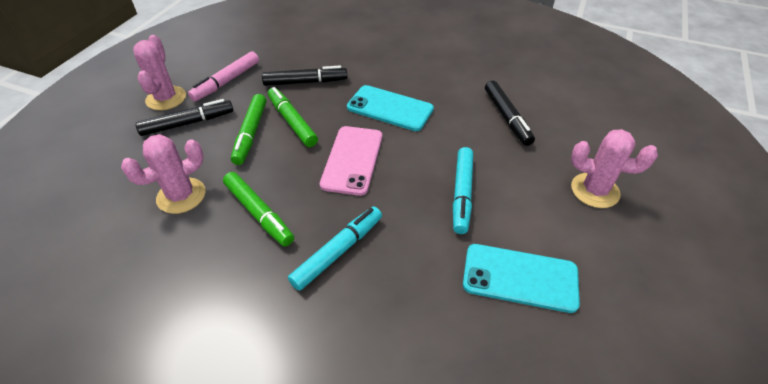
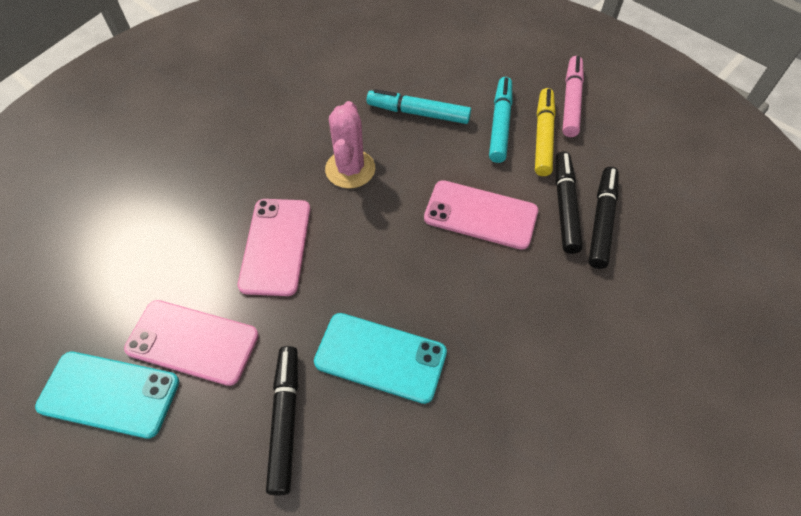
green marker: [223,172,294,246] [231,94,266,165] [268,87,318,147] = 3 -> none = 0
pink cactus: [121,134,206,214] [133,35,186,110] [571,129,658,208] = 3 -> [325,101,375,188] = 1
pink phone: [320,126,382,196] = 1 -> [124,300,259,386] [238,199,310,296] [424,180,538,250] = 3
yellow marker: none = 0 -> [535,88,556,176] = 1

